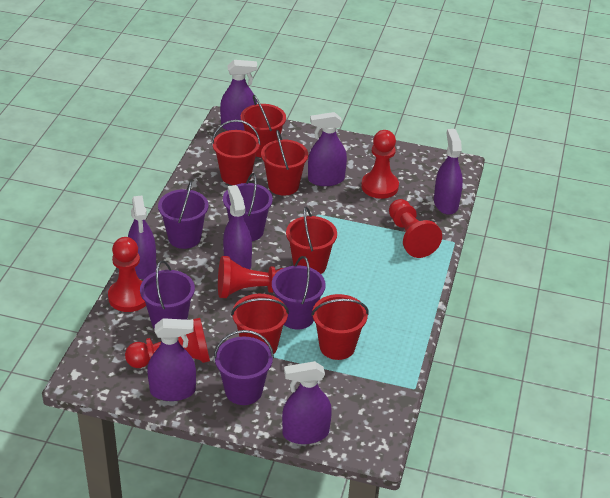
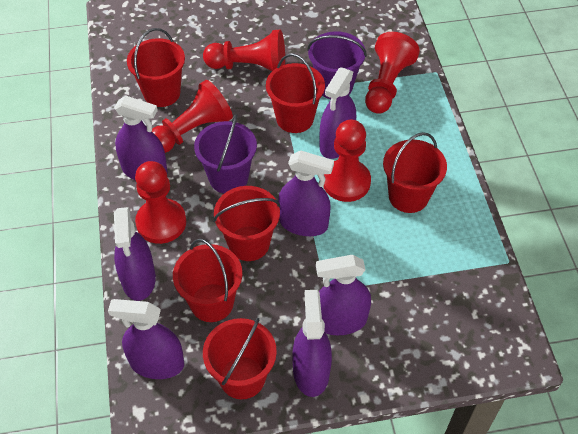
purple bucket: [140,260,195,329] [158,180,209,249] [214,330,274,405] [223,173,273,241] [272,256,326,329] = 5 -> [194,114,257,193] [307,31,367,99] = 2

